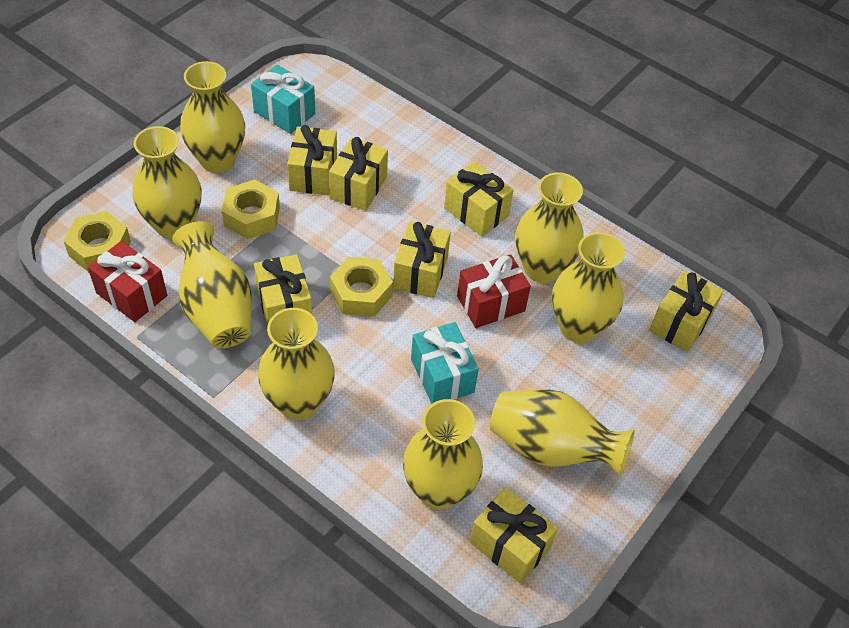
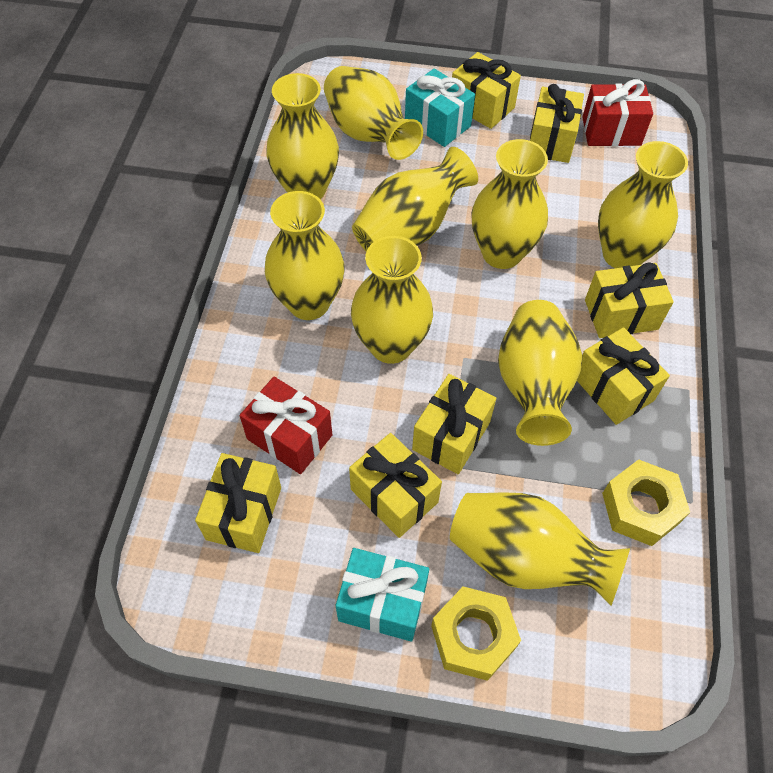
yellow nut: [64,211,131,272] [222,179,280,239] [330,257,393,317] = 3 -> [431,586,521,681] [602,459,690,546] = 2
yellow vase: [132,126,201,239] [172,221,252,348] [180,61,245,173] [258,308,335,420] [403,399,483,510] [490,389,635,476] [515,172,583,283] [552,232,625,343] = 8 -> [265,191,344,320] [266,73,339,199] [324,66,423,160] [351,236,433,364] [352,147,478,252] [450,492,630,606] [471,139,548,269] [498,300,582,446] [598,141,688,268] = 9

